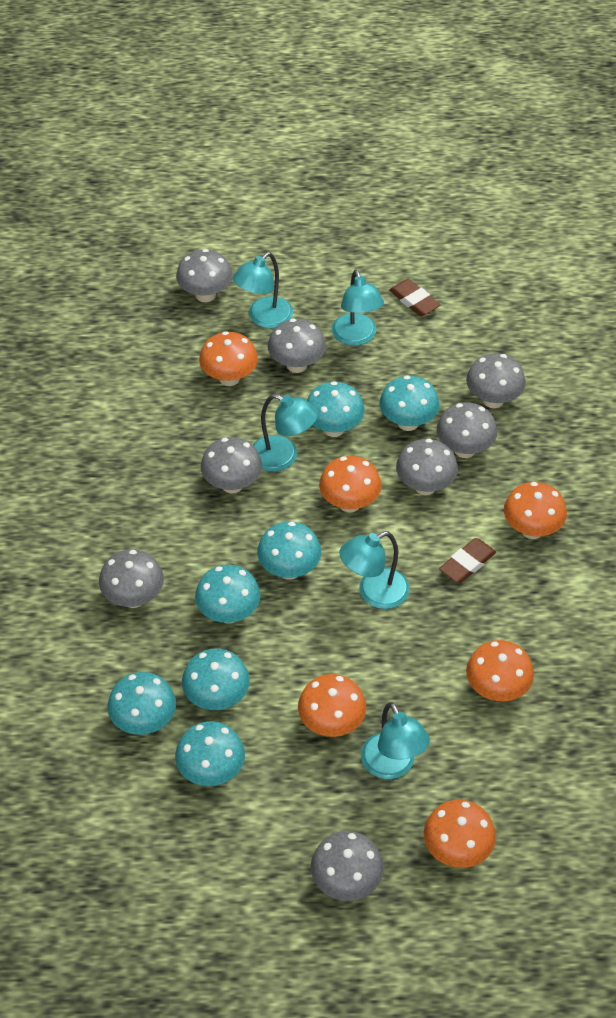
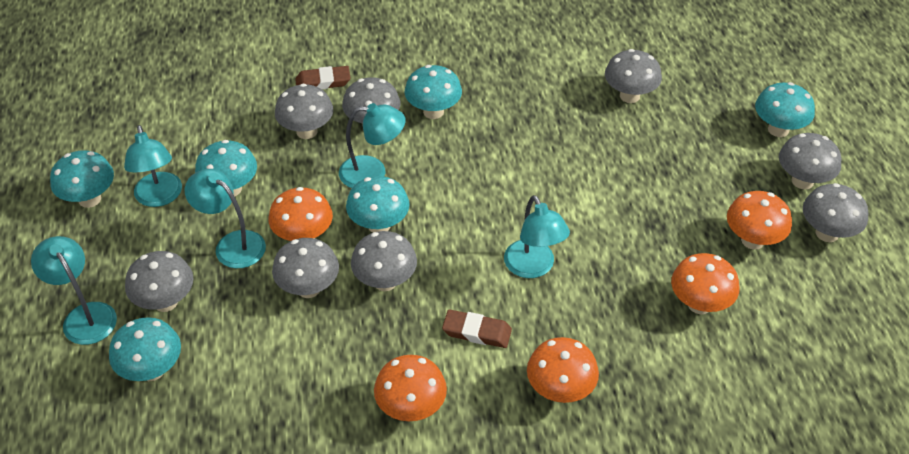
orange mushroom: [199,331,258,386] [298,674,366,737] [319,456,381,513] [424,799,496,868] [466,640,534,701] [504,482,567,539] = 6 -> [269,187,333,241] [374,355,447,421] [527,337,599,403] [671,253,739,314] [727,191,792,250] = 5
turquoise mushroom: [108,672,176,735] [175,721,245,786] [182,649,250,710] [195,565,261,624] [257,522,321,580] [307,381,364,437] [379,375,439,431] = 7 -> [50,150,114,208] [109,317,181,381] [195,140,257,196] [346,176,410,233] [405,65,462,119] [755,82,815,137] = 6

